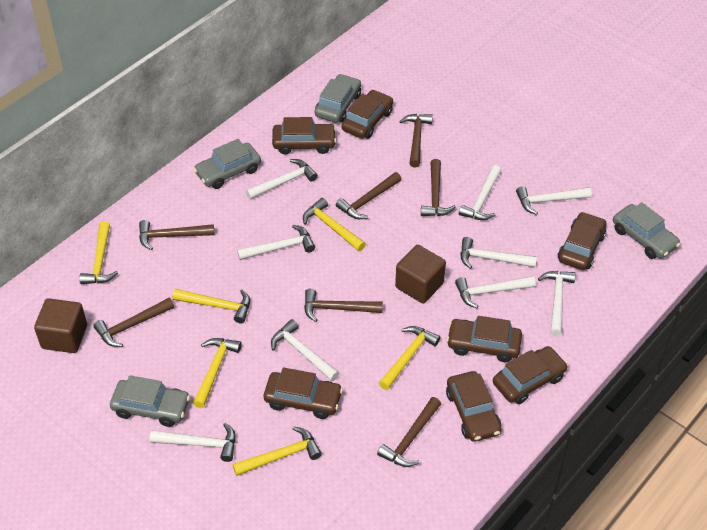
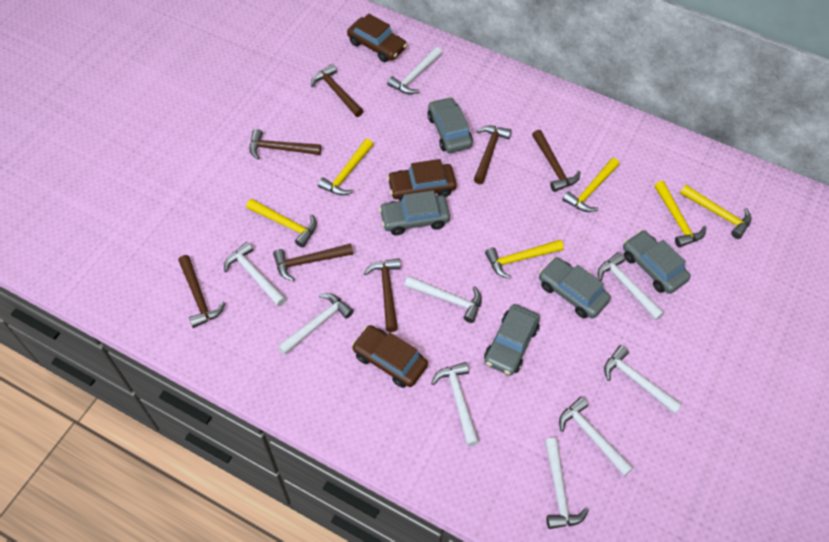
brown car: [264,367,343,419] [272,117,336,154] [341,90,393,139] [446,316,522,362] [446,371,502,442] [493,346,568,404] [558,212,606,270] = 7 -> [347,13,407,62] [352,325,428,388] [387,159,457,201] = 3
brown cube: [34,298,87,353] [395,245,446,304] = 2 -> none = 0
grey car: [110,375,190,427] [193,139,261,189] [315,74,361,123] [613,202,680,259] = 4 -> [379,190,450,235] [427,97,473,153] [484,304,540,376] [539,257,611,318] [623,230,691,294] = 5

